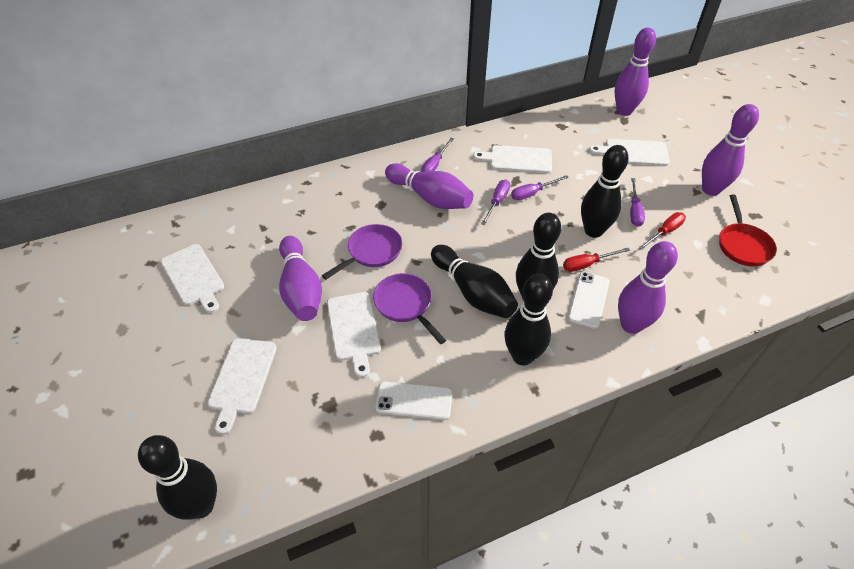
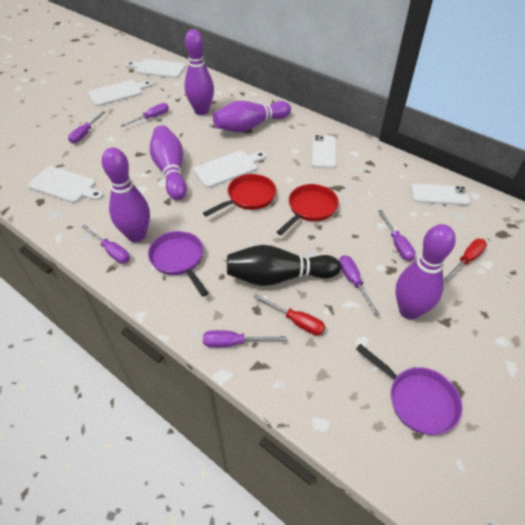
black bowling pin: [138,435,217,520] [431,245,518,318] [505,274,553,365] [516,213,561,301] [581,145,629,238] = 5 -> [227,245,341,286] = 1
purple screwdriver: [421,138,454,172] [481,180,510,225] [511,175,569,200] [630,178,645,227] = 4 -> [68,111,106,143] [82,225,130,264] [120,103,169,127] [203,330,286,347] [339,255,380,316] [378,210,416,261] = 6
red pan: [719,195,777,266] = 1 -> [203,174,276,217] [277,184,339,235] = 2
white cutting board: [161,244,224,313] [208,338,277,435] [327,292,381,378] [473,145,552,173] [589,139,670,166] = 5 -> [28,166,103,203] [88,80,153,106] [126,59,186,78] [193,151,266,188] = 4

